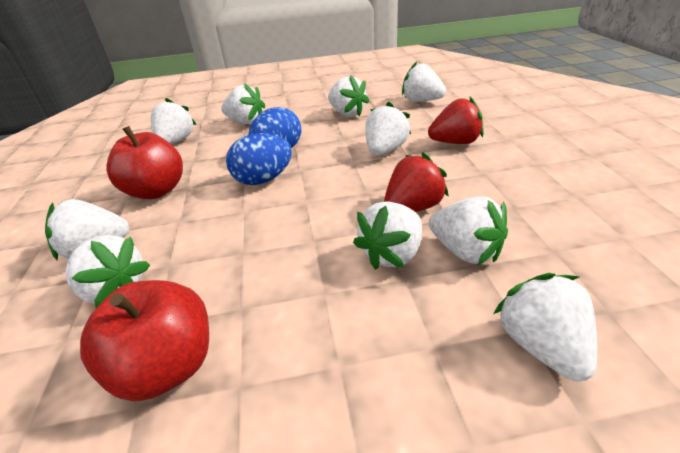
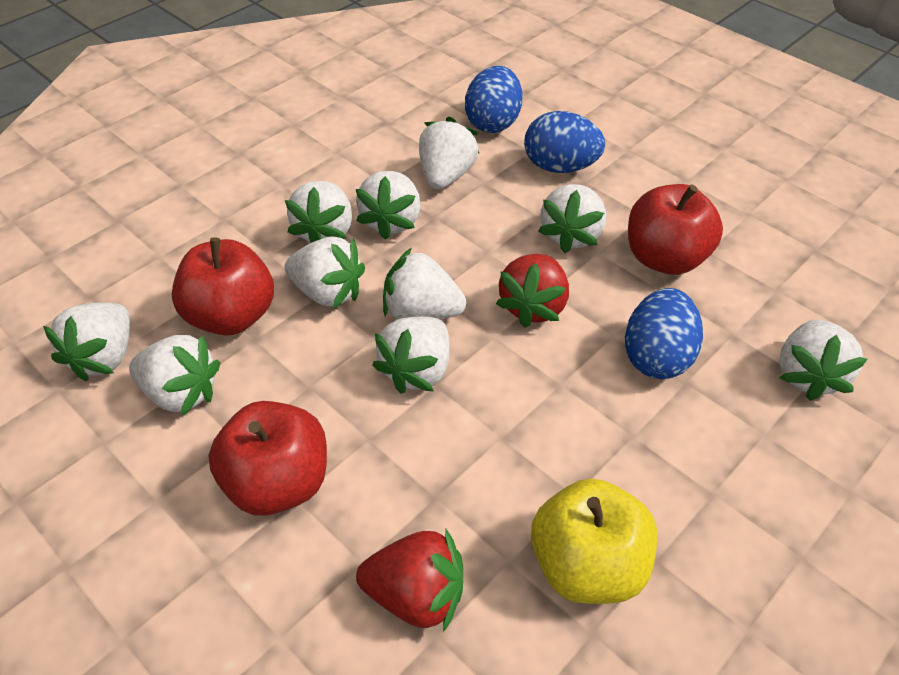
blue egg: [226,133,292,185] [249,107,301,148] = 2 -> [465,66,523,133] [524,111,605,173] [625,288,703,379] = 3
red apple: [80,280,209,402] [107,126,183,199] = 2 -> [172,237,274,335] [208,401,327,516] [628,184,723,275] = 3
yellow apple: none = 0 -> [531,478,657,604] = 1

